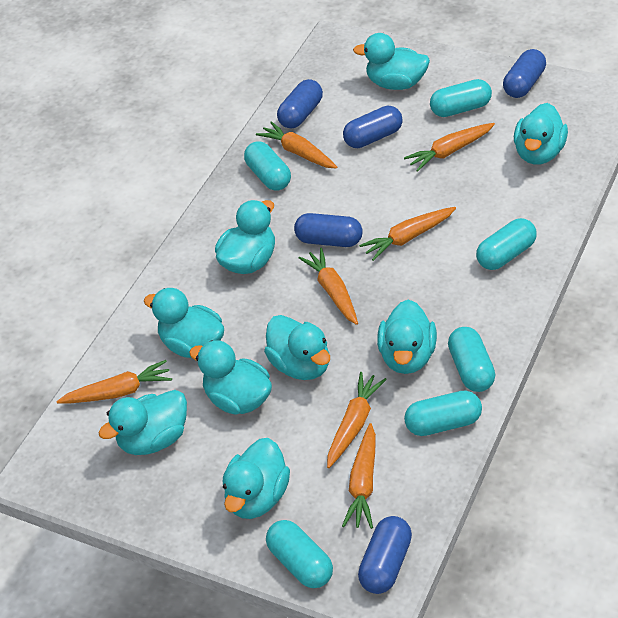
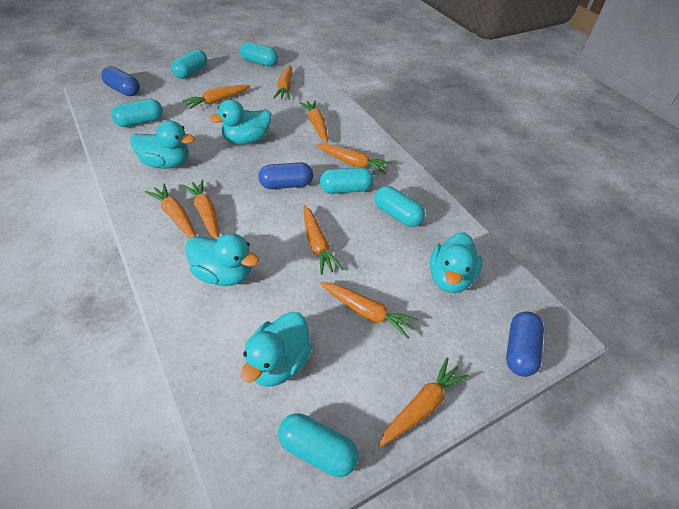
blue capsule: [277,79,323,128] [294,213,363,247] [343,106,403,148] [358,516,412,594] [503,49,546,98] = 5 -> [101,66,140,96] [258,162,313,189] [506,311,544,377] = 3
orange carrot: [56,360,172,404] [256,121,337,169] [299,248,358,325] [327,372,387,468] [342,423,376,529] [359,207,456,261] [404,123,495,172] = 7 -> [145,184,196,238] [182,85,250,109] [182,179,219,239] [273,65,292,100] [299,100,328,143] [303,205,343,275] [316,144,392,174] [320,282,419,339] [379,358,469,447] = 9
turquoise duck: [99,390,187,455] [144,288,224,358] [189,340,272,414] [215,200,275,274] [223,438,290,519] [264,315,330,380] [353,33,430,90] [377,299,437,374] [514,103,568,165] = 9 -> [130,120,195,169] [185,233,259,286] [210,99,271,145] [241,312,312,387] [430,232,482,293] = 5

